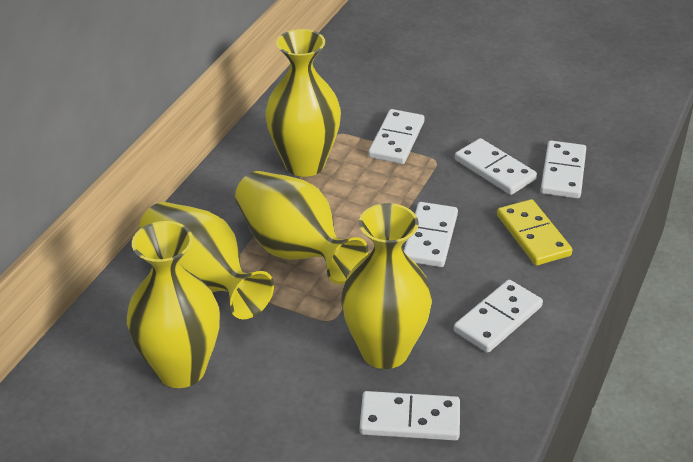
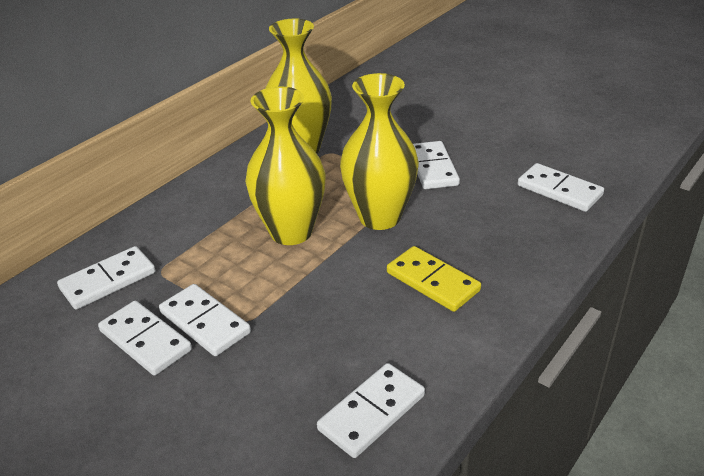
yellow vase: [127,221,220,388] [139,202,274,320] [235,171,368,284] [265,29,341,177] [341,203,432,369] = 5 -> [245,87,325,245] [265,18,332,154] [340,73,419,230] = 3

